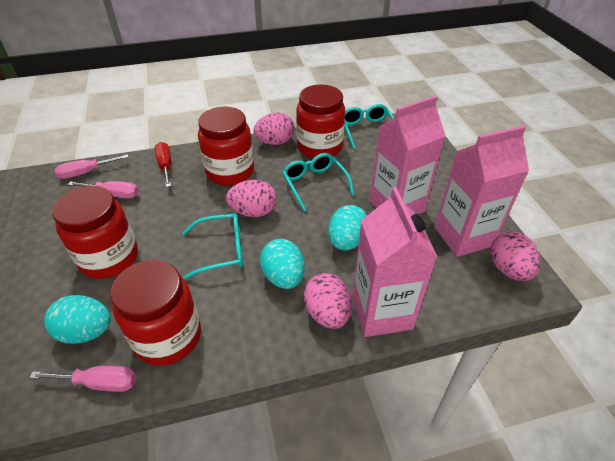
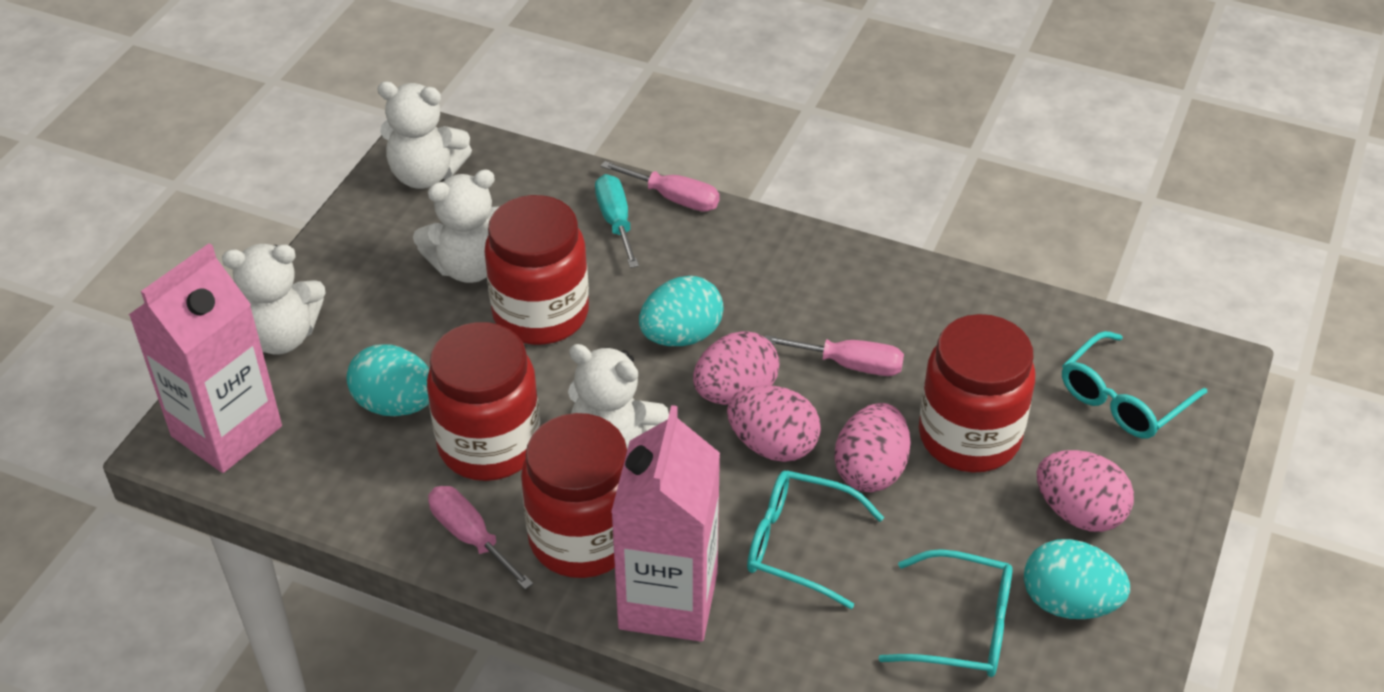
pink carton: [352,187,437,337] [369,95,446,214] [434,126,529,257] = 3 -> [129,243,282,473] [611,405,720,642] = 2
red screwdriver: [155,142,171,187] = 1 -> none = 0
turquoise screwdriver: none = 0 -> [595,174,639,268] = 1
white teddy bear: none = 0 -> [222,244,325,354] [377,81,472,189] [413,169,499,283] [568,344,669,449] = 4

